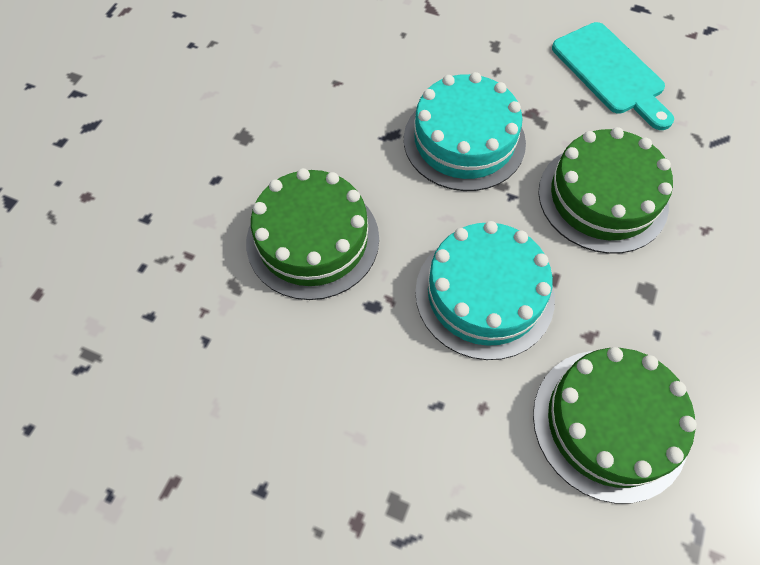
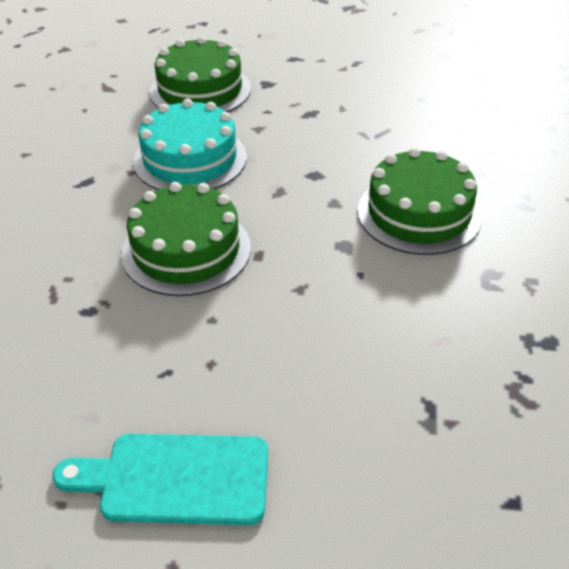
turquoise cake: [404,72,526,191] [415,221,555,360] = 2 -> [133,99,247,190] = 1

